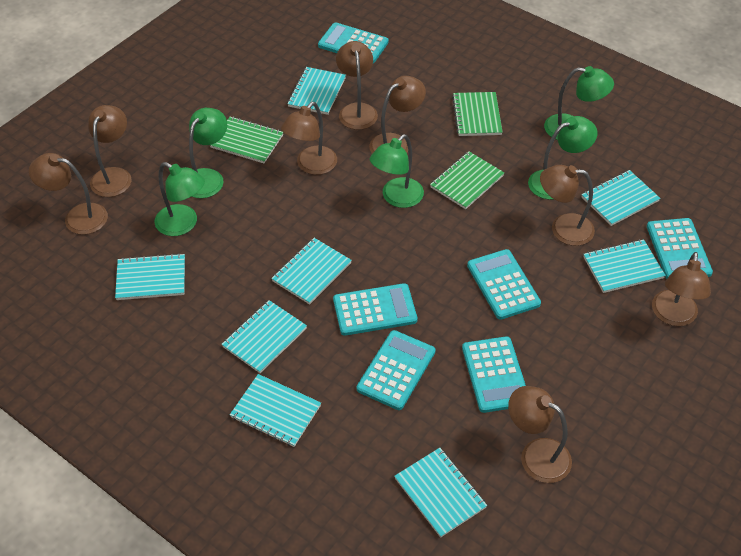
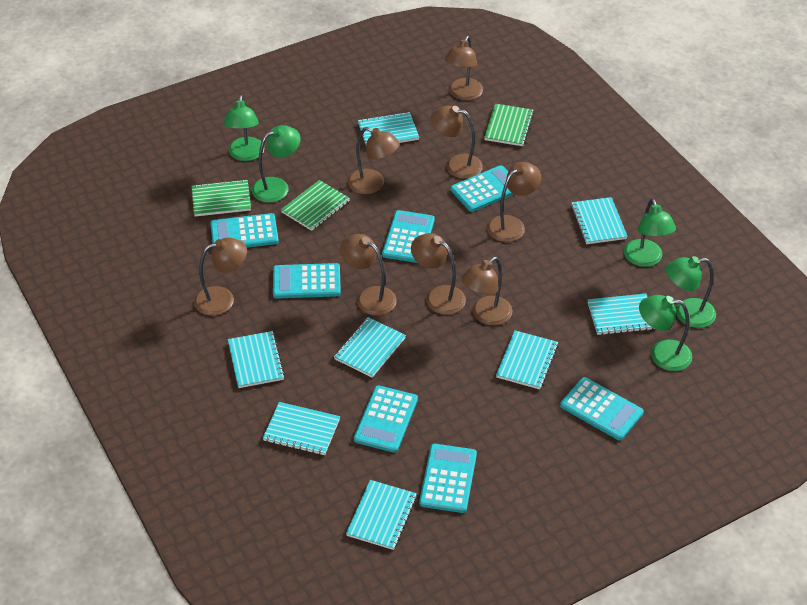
turquoise calculator: [318,22,389,63] [333,283,417,336] [357,330,435,410] [462,336,526,413] [467,249,541,320] [647,218,713,279] = 6 -> [210,213,279,248] [273,263,341,299] [354,385,418,453] [382,210,435,263] [419,444,477,513] [451,165,513,212] [560,377,644,440] = 7

